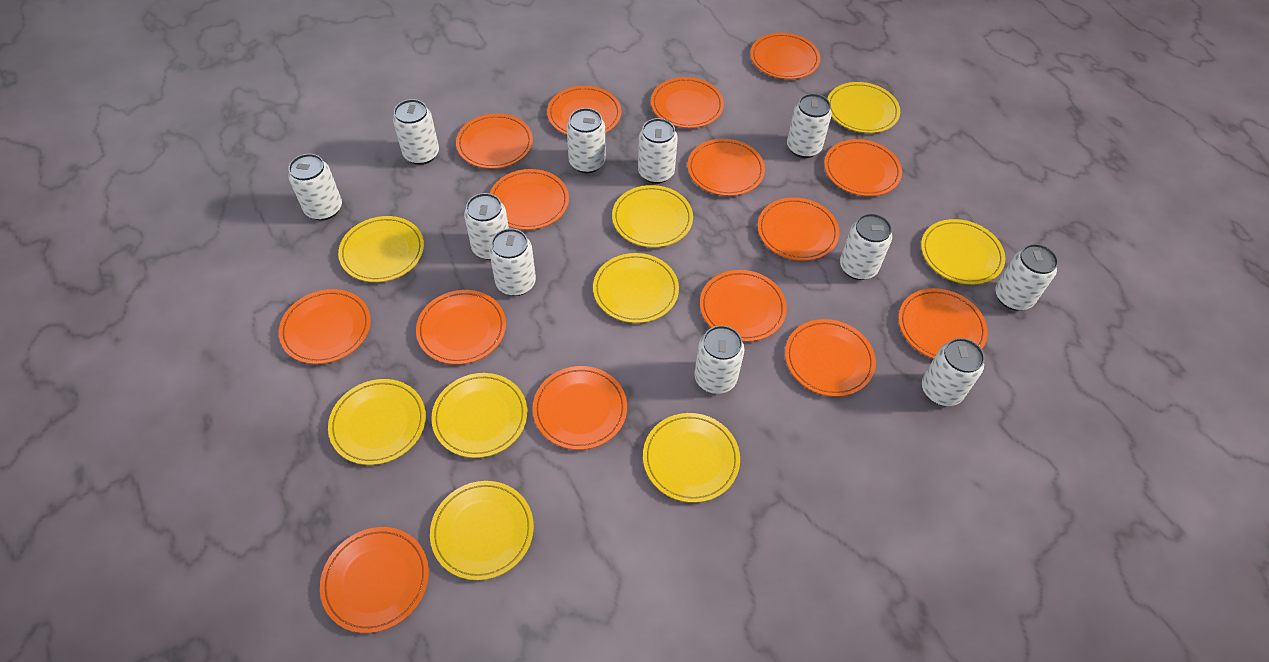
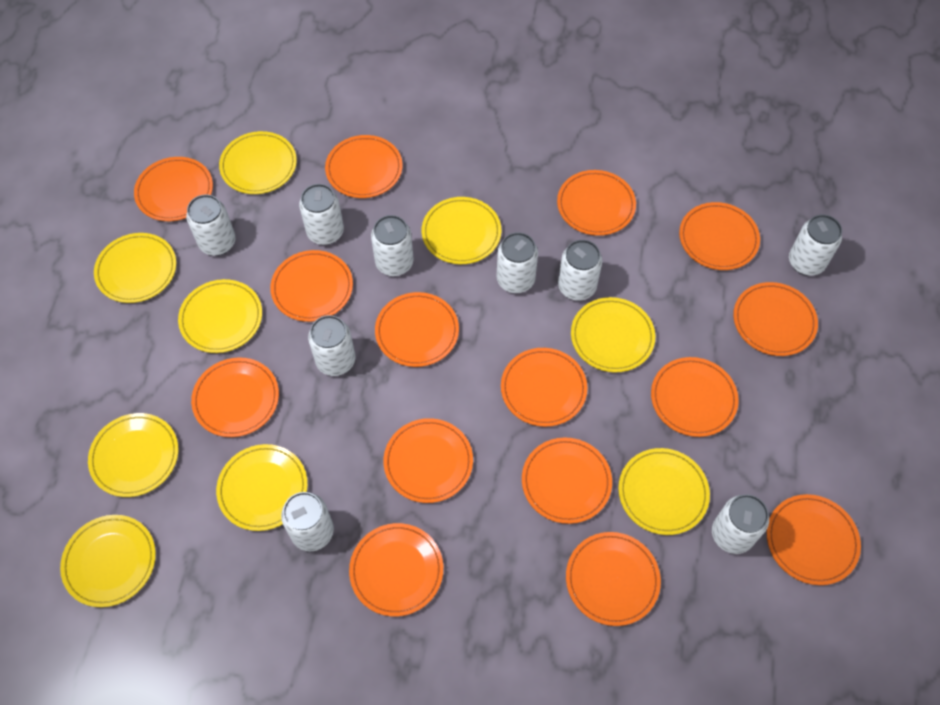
white can: [288,154,342,221] [393,99,439,165] [464,193,509,260] [489,228,536,296] [567,108,605,173] [638,118,678,184] [694,325,744,394] [787,94,832,158] [840,213,892,280] [922,338,985,406] [995,244,1058,311] = 11 -> [186,194,236,256] [281,492,334,552] [299,184,344,245] [308,315,355,376] [371,215,414,276] [497,232,538,293] [558,240,602,301] [712,494,769,554] [789,215,842,275] = 9

